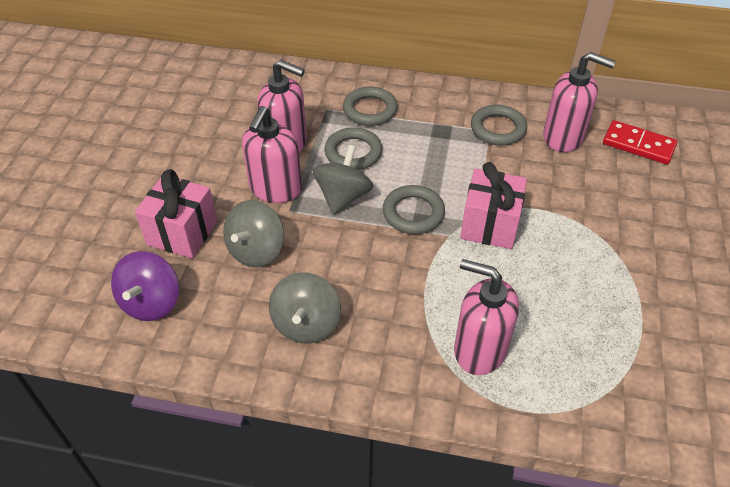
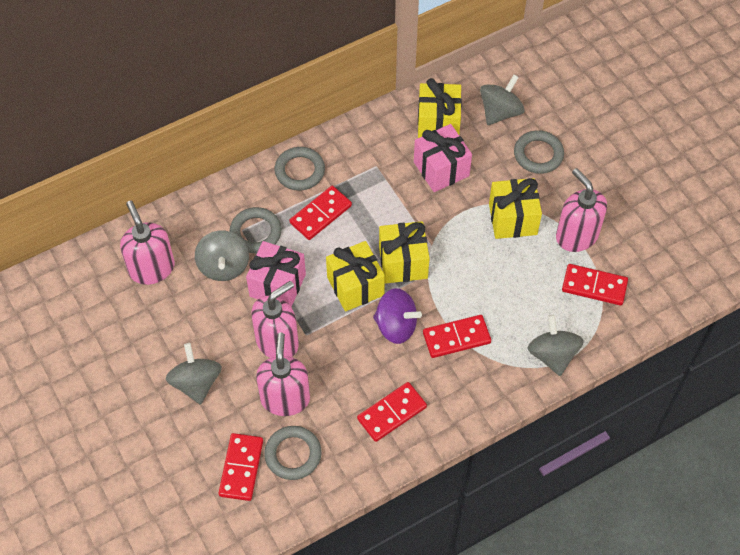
grey spinning top: [223,200,284,267] [269,273,341,343] [313,145,373,214] = 3 -> [166,343,222,405] [195,231,249,281] [480,75,524,125] [527,315,584,376] = 4
red domino: [603,120,677,164] = 1 -> [219,433,263,501] [290,186,352,240] [357,382,427,442] [423,315,491,358] [562,264,628,305] = 5
yellow gift: none = 0 -> [326,241,385,311] [379,221,430,283] [418,78,462,138] [489,178,542,239] = 4

